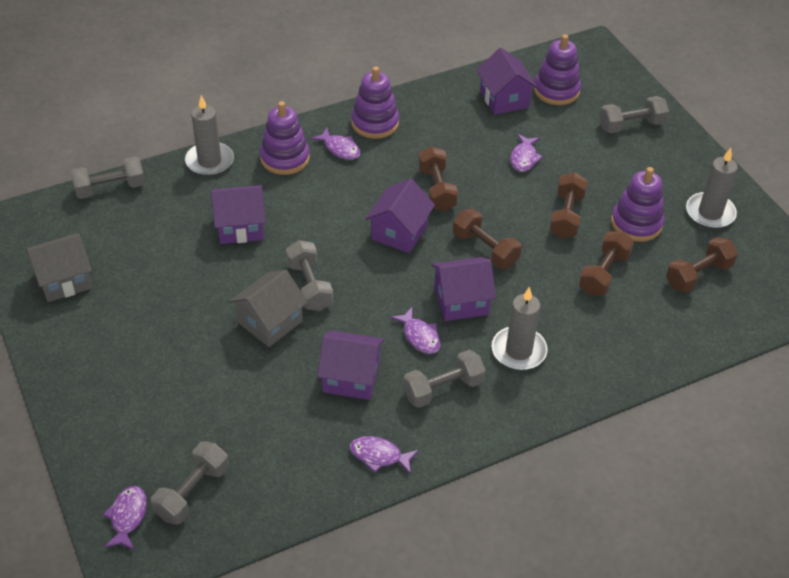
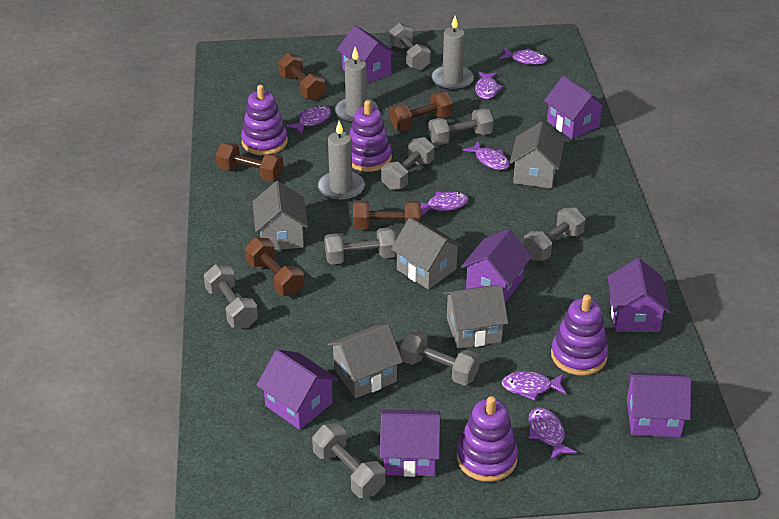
grey dumbbell: [71,156,145,199] [151,441,229,525] [286,240,333,311] [403,350,486,408] [599,96,669,133] = 5 -> [204,264,258,328] [312,423,385,498] [324,227,397,265] [381,137,435,190] [389,23,431,70] [400,330,480,386] [428,108,494,145] [523,208,586,261] = 8
grey house: [26,233,92,302] [229,270,308,347] = 2 -> [253,181,308,250] [328,324,403,399] [391,218,463,290] [443,285,508,349] [510,122,564,188] = 5
purple fish: [103,486,147,550] [311,128,360,160] [350,436,419,474] [391,307,440,354] [510,134,543,172] = 5 -> [286,106,331,135] [420,192,468,217] [463,142,510,170] [475,71,504,99] [499,48,547,65] [502,371,566,401] [528,407,577,460] = 7
purple house: [211,185,266,244] [317,330,384,400] [365,179,435,253] [431,257,496,321] [476,48,538,115] = 5 -> [256,349,338,430] [337,25,396,83] [380,409,440,477] [461,229,532,302] [544,76,607,139] [608,258,670,332] [627,372,691,437] = 7

